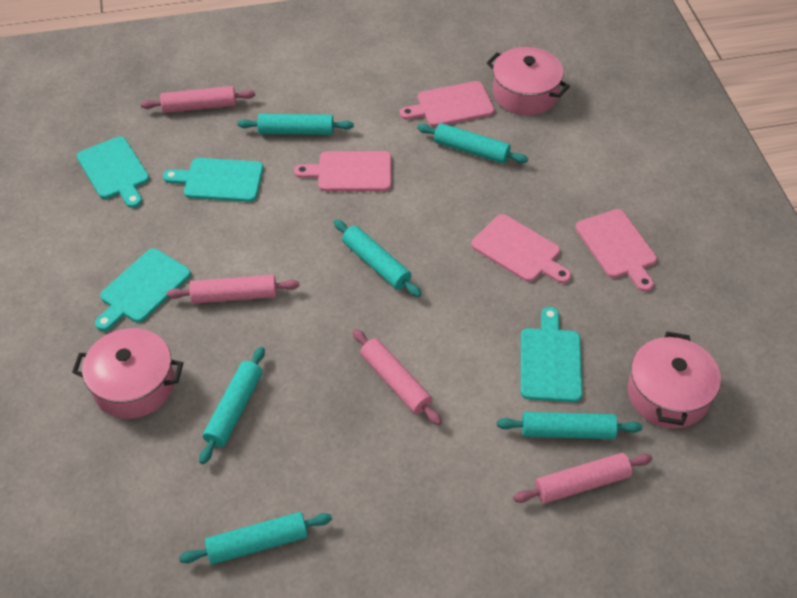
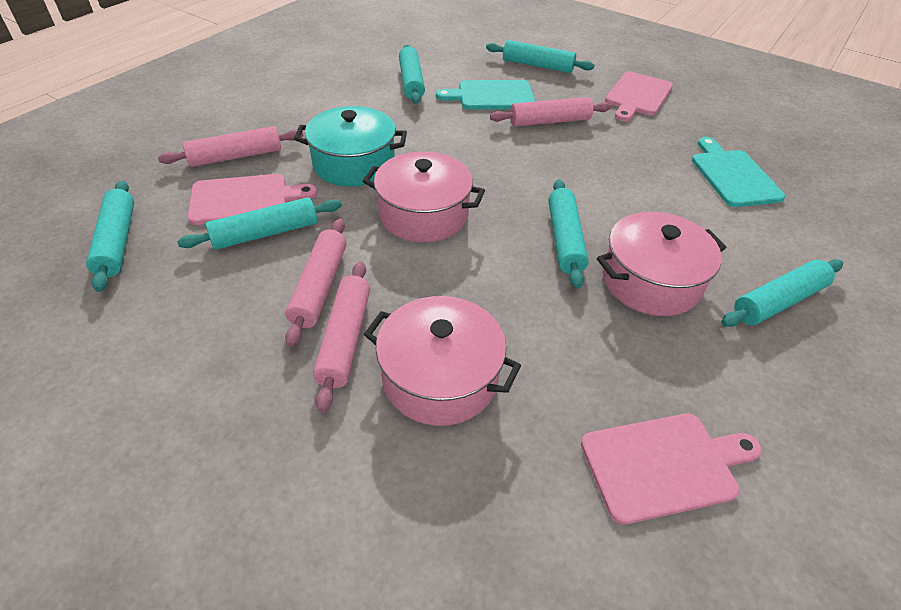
pink cutting board: [294,151,391,191] [400,81,495,127] [471,214,571,284] [575,209,657,292] = 4 -> [188,174,317,225] [581,414,762,525] [605,71,673,122] = 3
turquoise cutting board: [77,137,149,208] [95,248,191,331] [163,158,263,202] [521,307,582,402] = 4 -> [436,80,535,110] [692,137,785,207] = 2
turquoise pot: none = 0 -> [294,106,407,187] = 1

